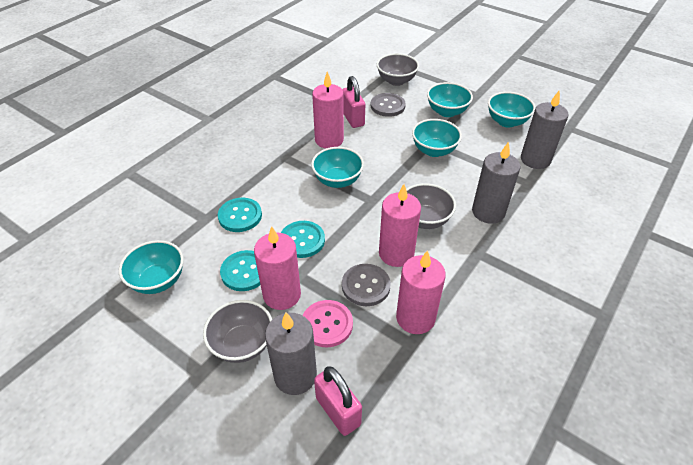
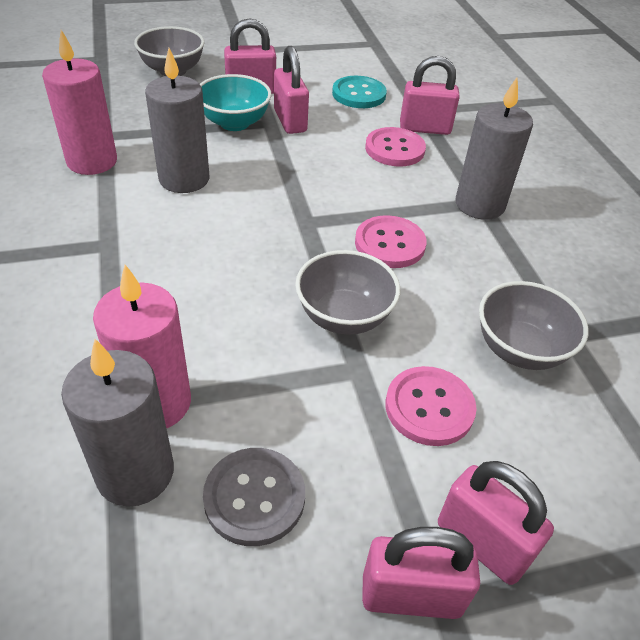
grey button: [342,264,391,306] [370,93,406,117] = 2 -> [203,448,305,546] = 1
pink button: [303,300,353,347] = 1 -> [355,215,427,268] [365,127,426,166] [385,366,477,446] = 3
pink candle: [254,226,301,310] [312,71,344,148] [379,184,421,267] [396,250,446,334] = 4 -> [42,30,117,175] [93,265,191,428] = 2
pink padlock: [314,367,362,436] [342,76,365,128] = 2 -> [224,18,276,94] [274,46,309,134] [362,527,480,619] [400,56,460,135] [438,461,554,585] = 5
turquoise bowl: [119,240,184,294] [311,147,364,188] [412,119,462,157] [427,82,473,117] [488,92,535,128] = 5 -> [200,74,272,131] = 1
turquoise button: [218,198,262,232] [220,250,260,291] [281,221,325,258] = 3 -> [332,76,387,108] = 1

